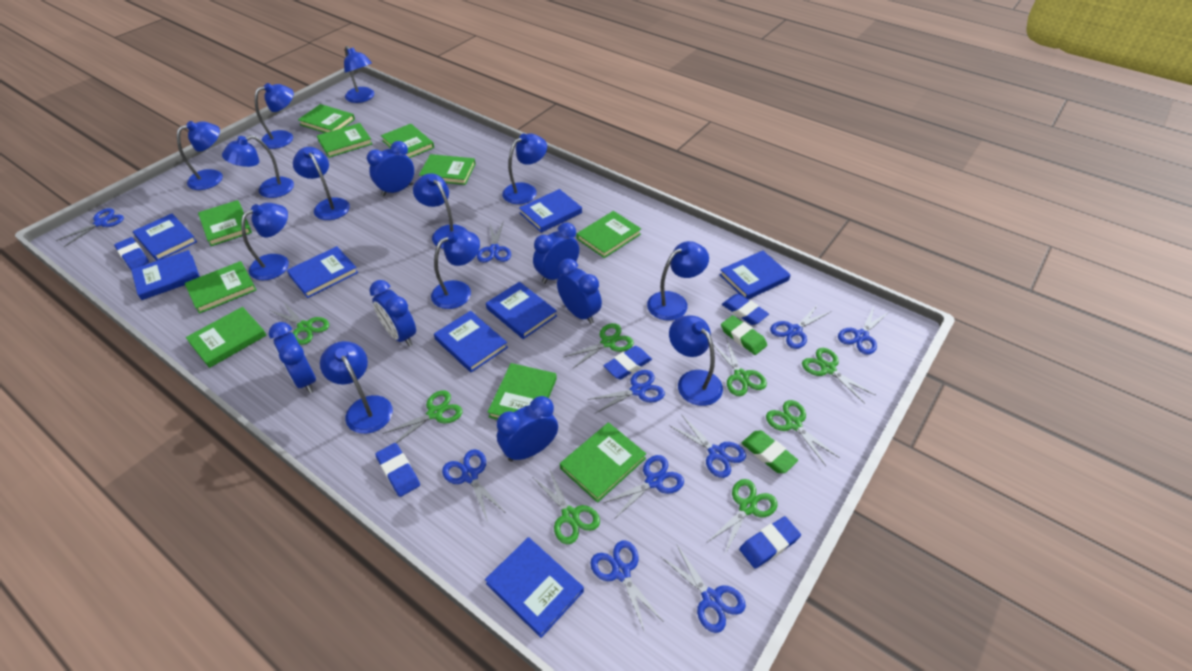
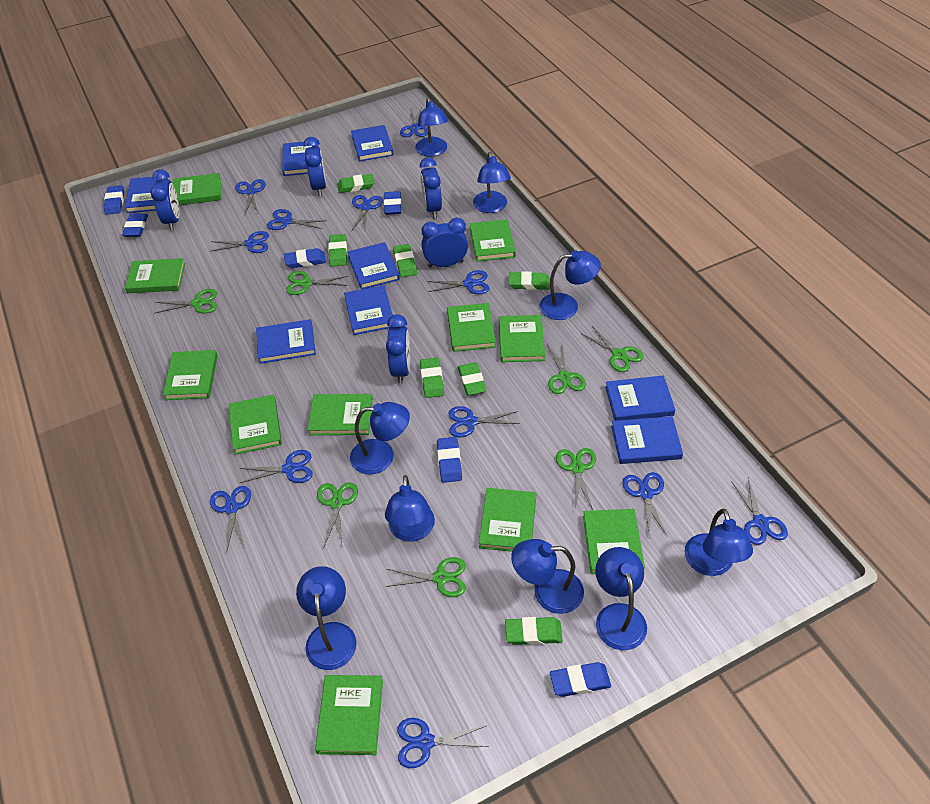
blue clock: [269,322,316,393] [367,141,414,196] [370,280,416,346] [497,396,558,462] [533,222,579,284] [557,259,602,324] = 6 -> [151,169,179,230] [303,137,326,196] [386,314,410,384] [420,157,442,218] [421,218,468,268] = 5
blue eraser: [114,237,149,269] [375,443,420,497] [604,346,652,379] [722,294,769,325] [739,516,801,569] = 5 -> [104,185,124,215] [122,213,148,237] [284,248,326,268] [384,191,402,215] [437,437,462,483] [550,662,611,697] = 6
blue lamp: [177,121,223,190] [222,135,294,198] [241,203,289,280] [255,83,294,149] [293,147,350,220] [320,341,393,434] [344,46,374,103] [413,173,467,249] [431,230,480,309] [502,134,547,204] [647,241,709,321] [669,315,723,406] = 12 -> [296,566,357,670] [350,402,410,475] [385,475,435,542] [415,97,449,157] [473,152,511,213] [511,539,584,614] [540,250,601,320] [595,547,647,650] [685,509,753,576] = 9
blue scissors: [56,208,124,247] [442,449,506,522] [477,222,511,263] [588,370,665,413] [590,541,664,632] [603,455,684,518] [661,544,746,633] [669,414,746,478] [770,304,830,349] [838,307,890,355] = 10 -> [210,231,269,253] [210,486,251,553] [235,179,266,214] [239,450,313,483] [267,209,326,230] [351,195,383,232] [397,718,488,768] [400,108,428,137] [427,270,489,294] [448,406,520,437] [622,472,668,538] [731,478,788,545] = 12
green book: [185,261,256,314] [186,307,266,368] [198,200,252,246] [298,104,355,133] [317,123,372,158] [381,124,434,158] [419,154,475,185] [487,363,557,420] [560,422,646,503] [577,211,641,258] = 10 -> [125,258,185,293] [163,350,218,400] [173,173,221,205] [229,395,282,455] [308,394,373,435] [315,675,383,755] [447,303,496,352] [470,219,516,261] [479,488,536,552] [499,315,545,362] [583,509,645,574] = 11
green eraser: [721,315,767,355] [742,430,798,473] = 2 -> [328,234,347,267] [337,174,375,193] [393,244,417,277] [420,357,444,398] [458,362,487,395] [505,617,563,645] [509,271,550,290] = 7
green scissors: [270,301,329,345] [383,390,462,443] [534,468,600,544] [564,323,634,369] [708,479,778,556] [713,337,767,396] [766,400,840,466] [802,348,875,404] = 8 -> [155,289,217,314] [286,271,348,295] [317,483,358,546] [385,557,466,597] [547,344,586,394] [556,448,596,510] [582,326,644,372] = 7

